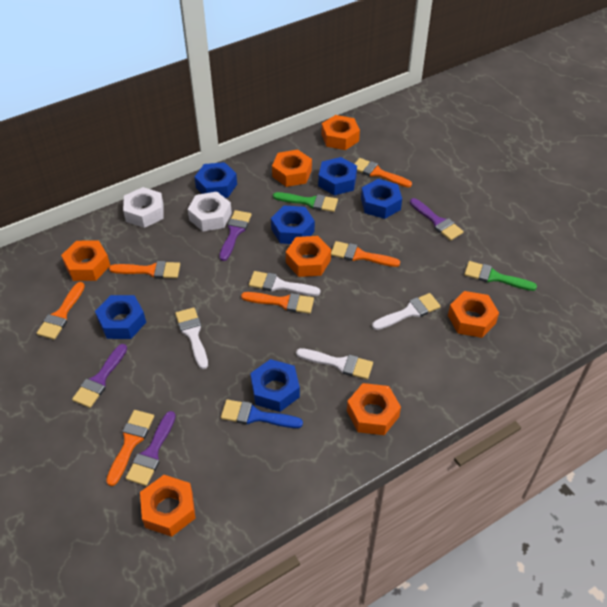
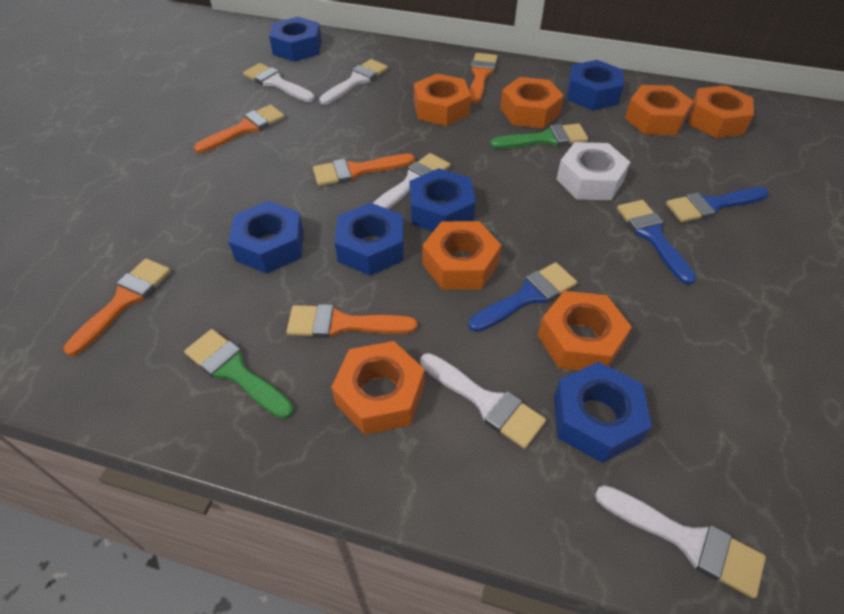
blue brush: [221,399,303,428] = 1 -> [469,262,577,332] [617,200,696,285] [666,187,769,222] = 3
orange brush: [37,282,85,340] [106,410,154,486] [109,261,180,279] [241,292,314,314] [331,241,400,267] [355,158,412,188] = 6 -> [64,258,171,356] [194,105,285,153] [286,304,417,338] [313,154,415,186] [469,53,498,104] = 5
purple brush: [72,344,127,408] [126,411,176,486] [219,210,252,261] [410,198,464,241] = 4 -> none = 0
white brush: [175,307,208,369] [249,271,321,296] [296,348,373,379] [372,293,441,330] = 4 -> [243,63,315,102] [319,59,388,105] [373,153,450,209] [420,353,546,449] [595,485,766,598] = 5
white nut: [123,187,163,228] [188,192,232,231] = 2 -> [556,142,630,200] = 1

